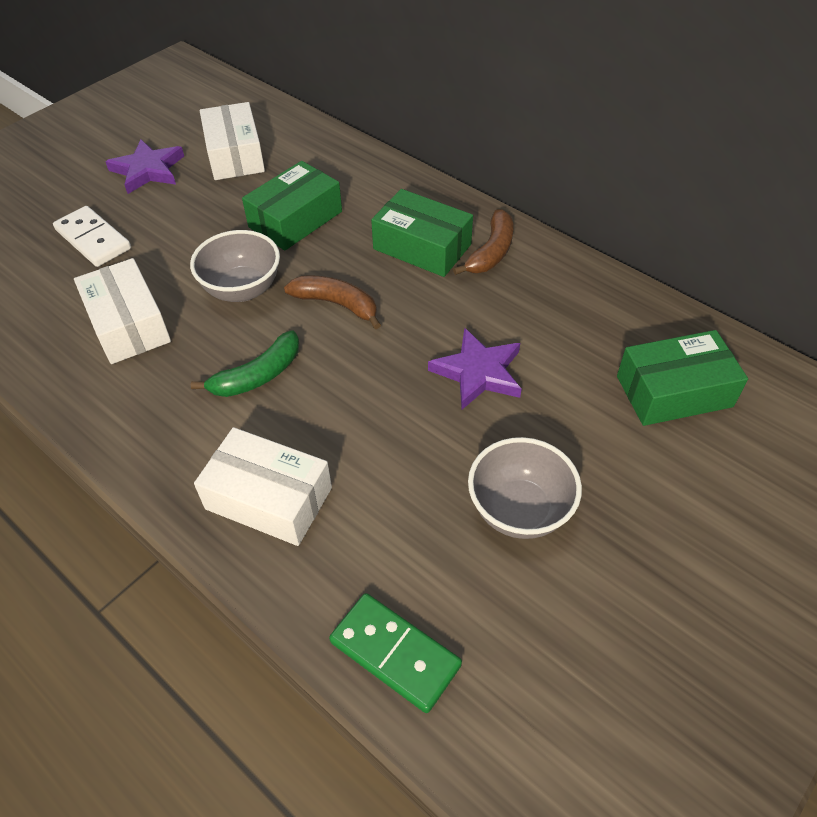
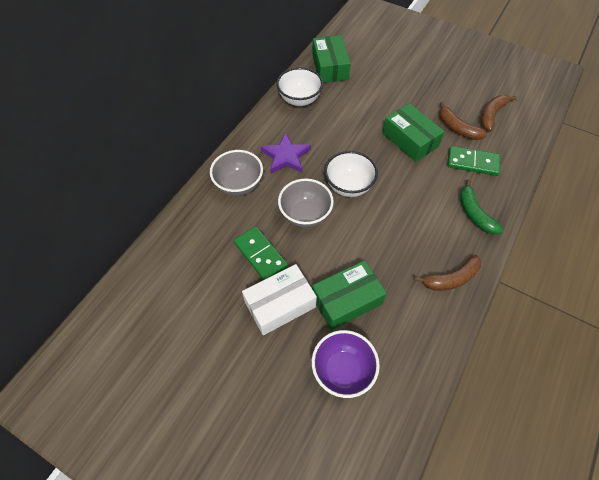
brown banana: [284,275,381,329] [453,209,513,275] = 2 -> [414,255,481,291] [439,102,487,140] [481,95,517,131] = 3
green domino: [329,593,462,713] = 1 -> [234,226,288,280] [447,146,500,176] = 2
purple bowl: none = 0 -> [312,330,380,398] = 1
purple star: [105,139,184,194] [428,328,522,409] = 2 -> [261,132,311,174] = 1
white bowl: none = 0 -> [277,67,323,106] [324,151,378,197] = 2
white box: [74,258,171,364] [194,427,332,546] [200,102,265,180] = 3 -> [242,264,317,335] = 1
white domino: [53,206,131,267] = 1 -> none = 0

